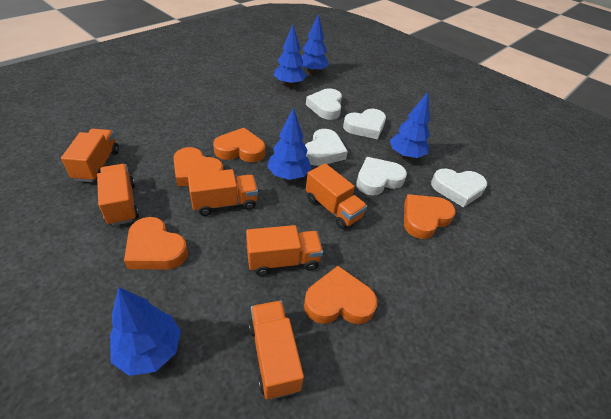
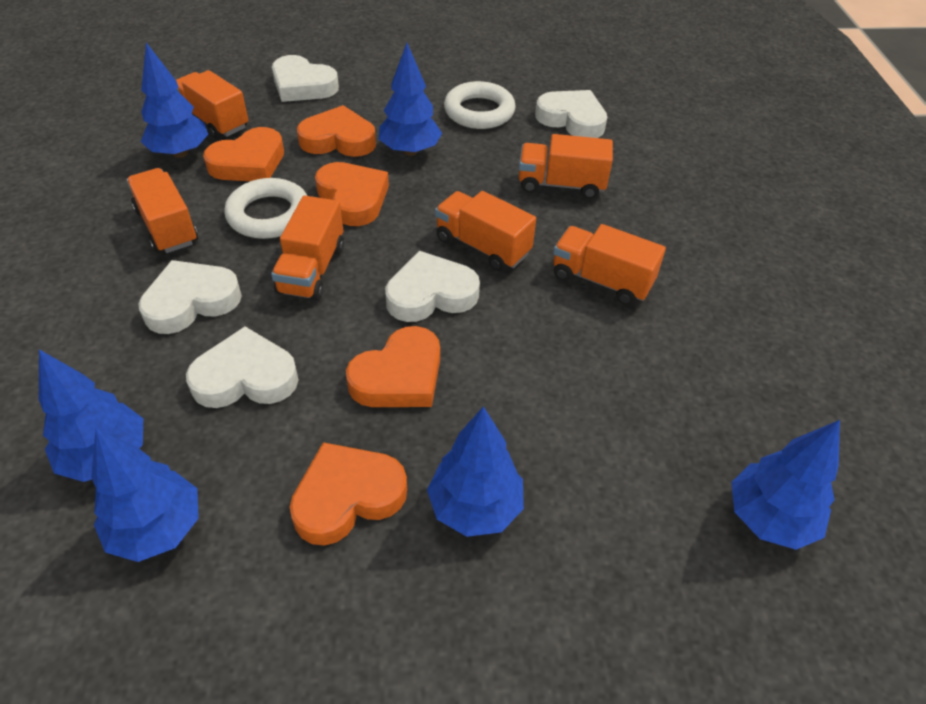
blue tree: [110,287,181,376] [267,107,311,180] [274,25,306,87] [301,13,329,74] [390,92,430,159] = 5 -> [39,349,143,482] [91,429,199,562] [141,42,208,158] [379,43,442,156] [427,406,524,537] [731,420,840,550] = 6
white ring: none = 0 -> [224,178,307,239] [444,81,516,129] = 2

